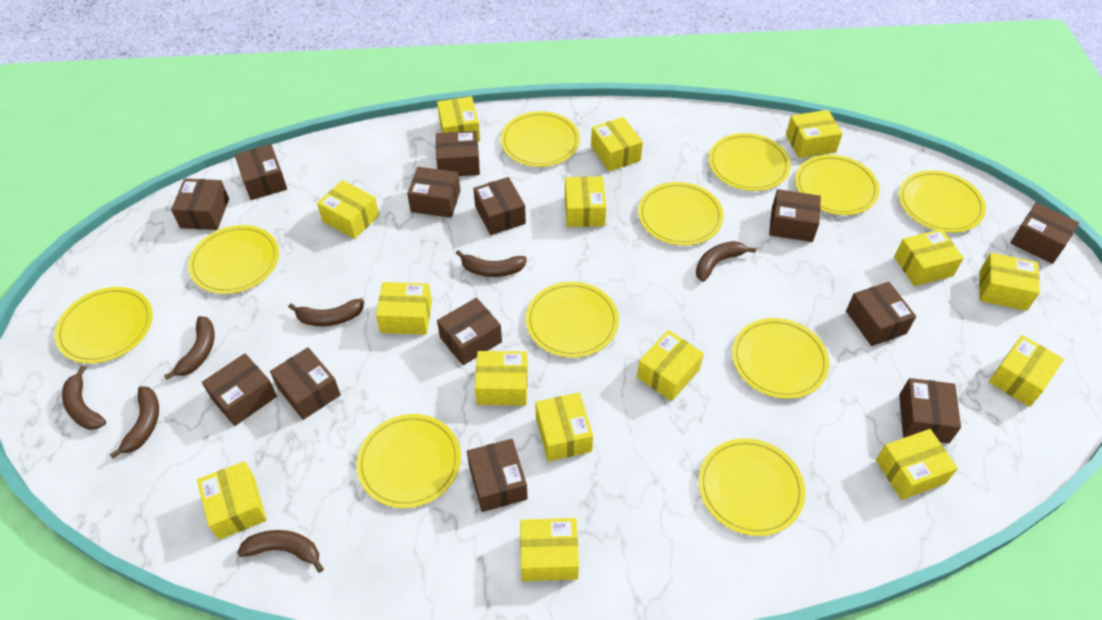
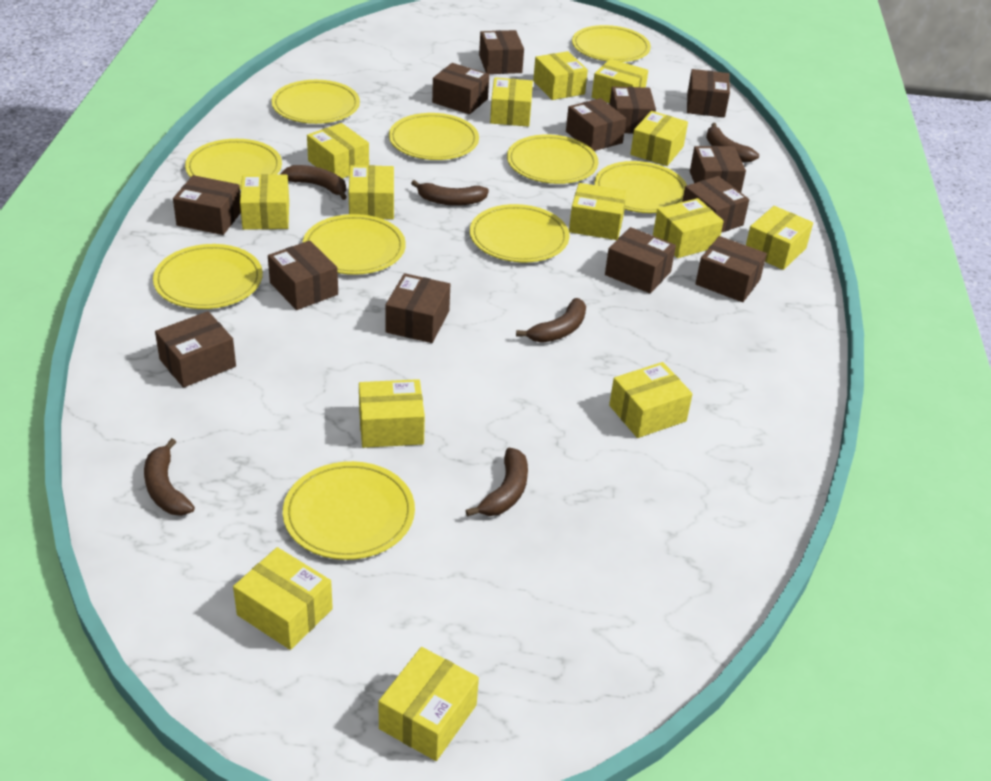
brown banana: [62,366,106,430] [109,386,159,459] [164,316,215,380] [237,530,324,573] [288,299,364,326] [456,250,527,277] [696,241,756,282] = 7 -> [144,438,195,516] [280,165,347,200] [411,180,489,206] [465,448,528,517] [516,298,586,343] [706,123,759,163] = 6
yellow box: [197,461,267,540] [317,180,379,239] [376,282,432,335] [437,96,480,142] [475,351,528,406] [520,518,579,581] [535,392,593,461] [565,176,606,227] [591,117,643,172] [637,330,704,401] [786,110,843,158] [876,429,958,500] [894,229,964,286] [979,253,1040,311] [989,335,1064,407] = 15 -> [233,547,333,650] [240,174,289,230] [307,123,369,179] [349,165,394,219] [359,379,425,448] [378,647,479,761] [490,77,533,127] [533,51,588,100] [569,183,627,240] [592,59,648,103] [609,362,693,438] [630,111,688,166] [653,198,724,258] [746,206,813,270] = 14
yellow plate: [55,287,153,363] [188,225,279,294] [357,414,461,508] [501,111,580,167] [526,282,619,358] [638,182,724,246] [699,438,805,536] [709,133,791,191] [732,318,829,399] [795,155,880,215] [899,170,986,233] = 11 -> [153,244,263,309] [185,139,282,189] [271,80,360,124] [283,461,415,560] [302,214,406,275] [389,113,479,160] [470,204,569,262] [507,134,598,184] [572,25,651,62] [594,161,687,213] = 10

